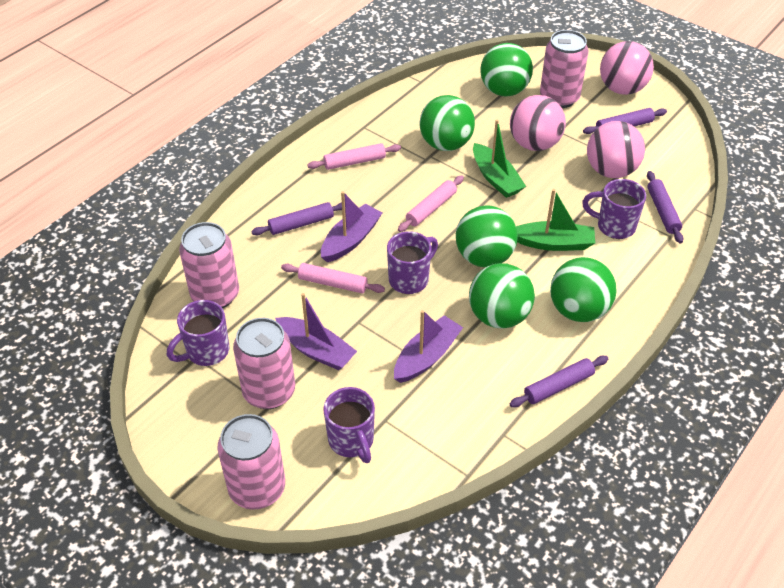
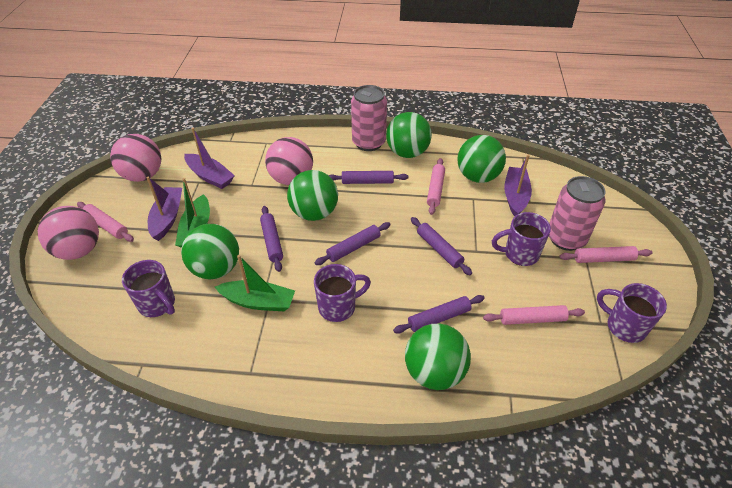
pink can: [179,222,239,308] [217,414,285,510] [233,318,295,409] [540,30,589,108] = 4 -> [351,85,387,151] [549,176,605,251] = 2
pink rolling pin: [281,263,385,293] [307,143,401,170] [398,175,464,232] = 3 -> [77,202,134,242] [427,158,445,215] [483,305,585,325] [560,246,653,263] = 4
purple rolling pin: [251,202,342,235] [510,356,608,407] [583,108,667,134] [647,171,683,244] = 4 -> [260,206,283,272] [314,222,391,265] [329,171,409,184] [393,295,485,334] [411,217,472,275] = 5

